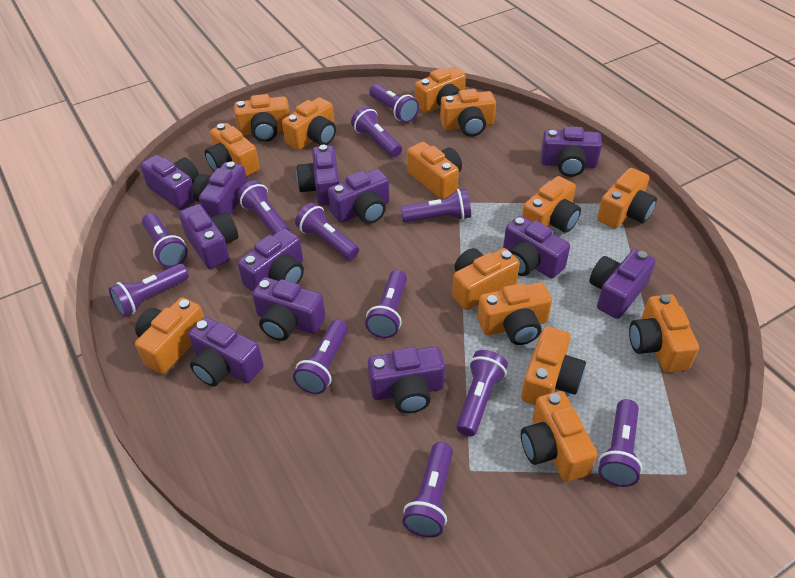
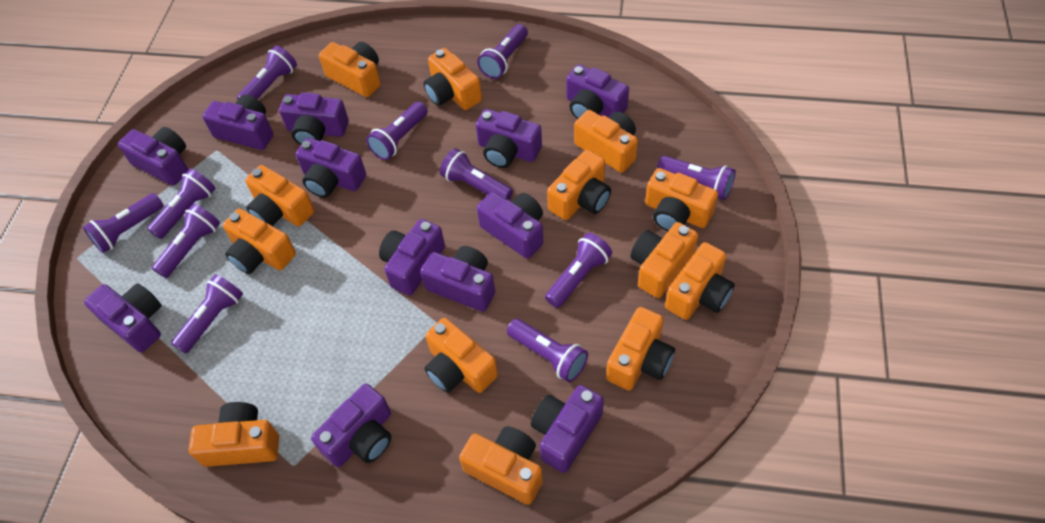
orange camera: [135,297,204,374] [205,123,260,177] [234,94,290,142] [282,97,336,150] [407,142,462,199] [415,67,466,113] [440,89,496,136] [452,248,520,310] [477,282,552,345] [521,326,586,405] [521,391,597,482] [522,176,581,233] [597,168,657,229] [629,294,699,372] = 14 -> [189,402,279,467] [223,209,296,274] [245,165,314,227] [319,42,381,97] [423,48,482,110] [424,318,498,393] [459,426,543,505] [547,150,611,220] [574,110,638,173] [606,307,675,390] [631,222,698,298] [645,168,718,231] [665,242,735,320] = 13
purple flashlight: [109,264,189,317] [142,213,188,268] [237,180,290,235] [293,320,348,394] [295,203,359,260] [351,106,402,157] [365,270,407,338] [369,84,419,123] [401,189,471,223] [402,442,453,538] [456,350,508,436] [598,399,642,487] = 12 -> [83,193,164,253] [147,168,215,239] [152,204,220,278] [171,274,243,354] [237,45,297,99] [366,102,428,160] [440,148,513,200] [477,24,528,79] [507,319,588,382] [545,233,612,308] [657,156,736,200] = 11

